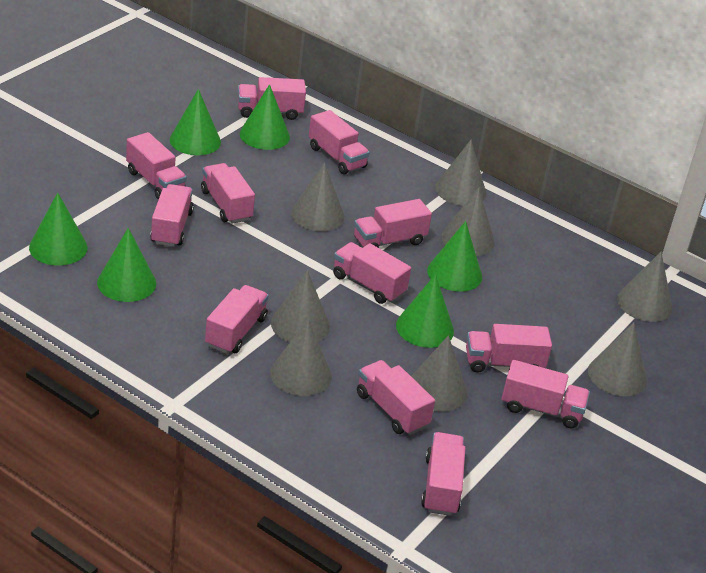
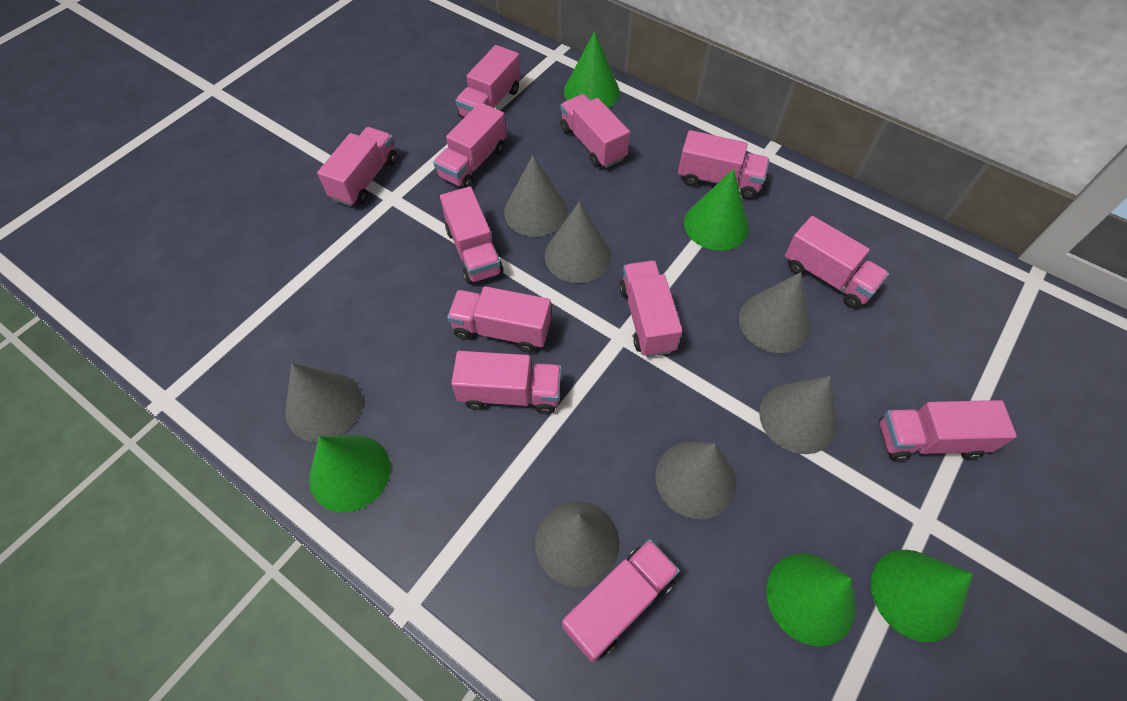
green cone: [29,192,88,265] [97,228,156,302] [170,89,221,155] [240,84,290,150] [396,274,454,348] [427,221,482,292] = 6 -> [309,435,390,513] [564,31,620,108] [684,169,749,251] [766,553,856,646] [871,550,973,642] = 5
grey cone: [270,319,332,396] [271,270,330,342] [291,162,345,231] [411,335,467,412] [435,140,486,206] [441,188,495,256] [588,323,647,396] [617,252,672,322] = 8 -> [286,363,363,442] [504,155,568,237] [535,501,619,587] [545,201,611,283] [655,442,736,519] [739,272,810,353] [759,376,837,454] = 7

